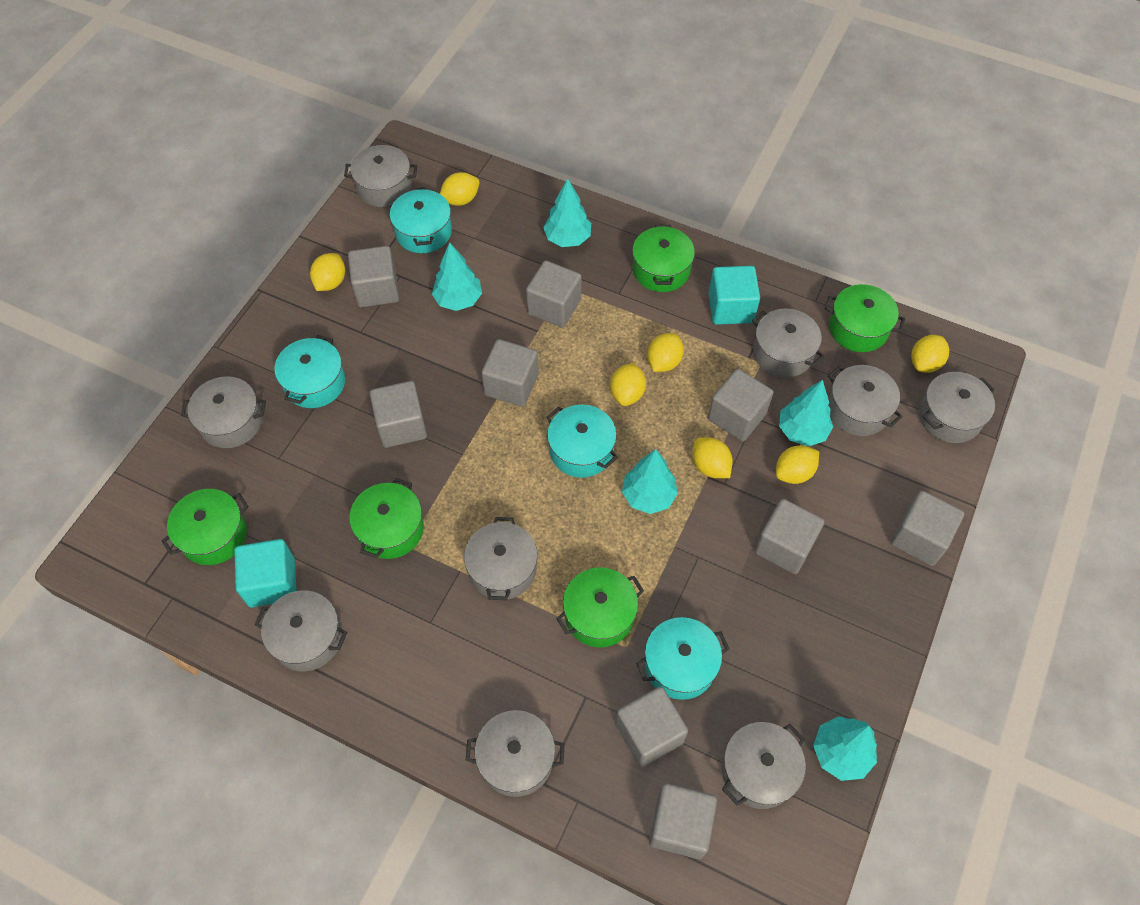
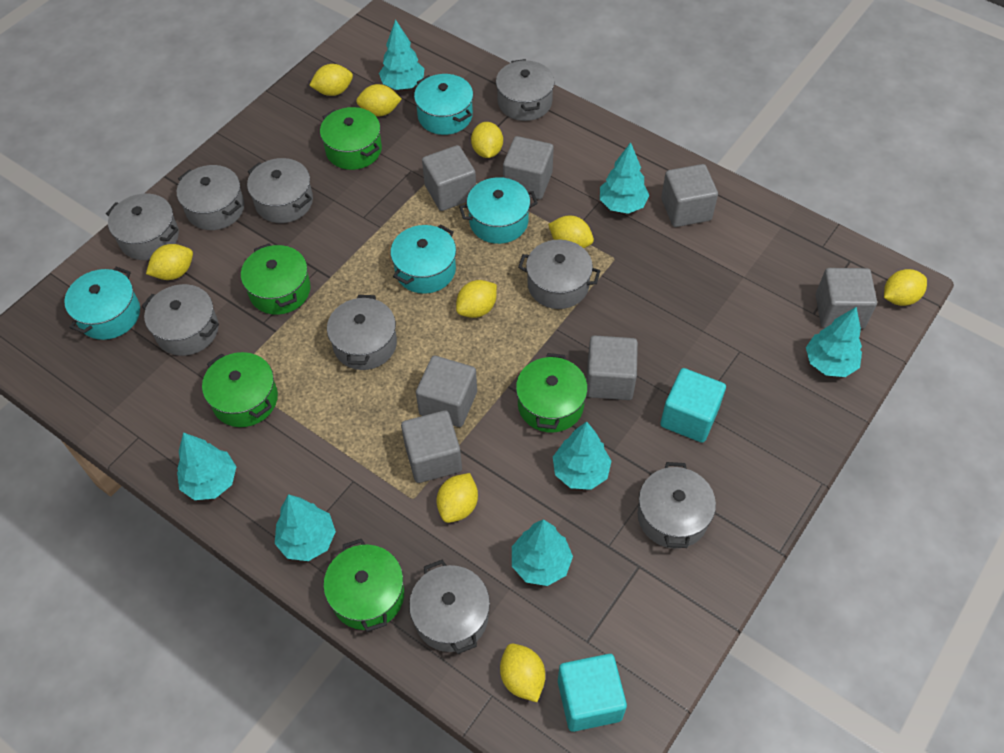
grey cube: [348,246,399,308] [370,381,427,448] [481,339,539,407] [526,260,582,328] [615,687,688,767] [649,783,717,859] [708,369,773,441] [755,499,824,574] [891,491,964,566] = 9 -> [401,410,462,483] [416,356,477,427] [422,145,476,211] [503,136,554,199] [587,335,638,400] [661,164,718,227] [816,268,877,329] = 7
turquoise tree: [432,242,482,311] [543,178,591,247] [622,449,678,514] [779,380,833,446] [813,716,877,781] = 5 -> [177,432,237,500] [275,494,336,561] [379,19,424,90] [512,519,573,586] [553,422,611,490] [600,142,650,214] [806,307,862,377] = 7
yellow lemon: [310,253,345,291] [440,172,479,206] [610,363,646,406] [647,333,684,372] [693,437,733,478] [776,445,819,484] [911,335,949,373] = 7 -> [146,244,193,280] [309,64,353,96] [356,84,402,117] [437,473,478,523] [456,280,497,318] [471,122,503,158] [500,644,545,702] [548,216,594,248] [884,269,927,306] = 9

